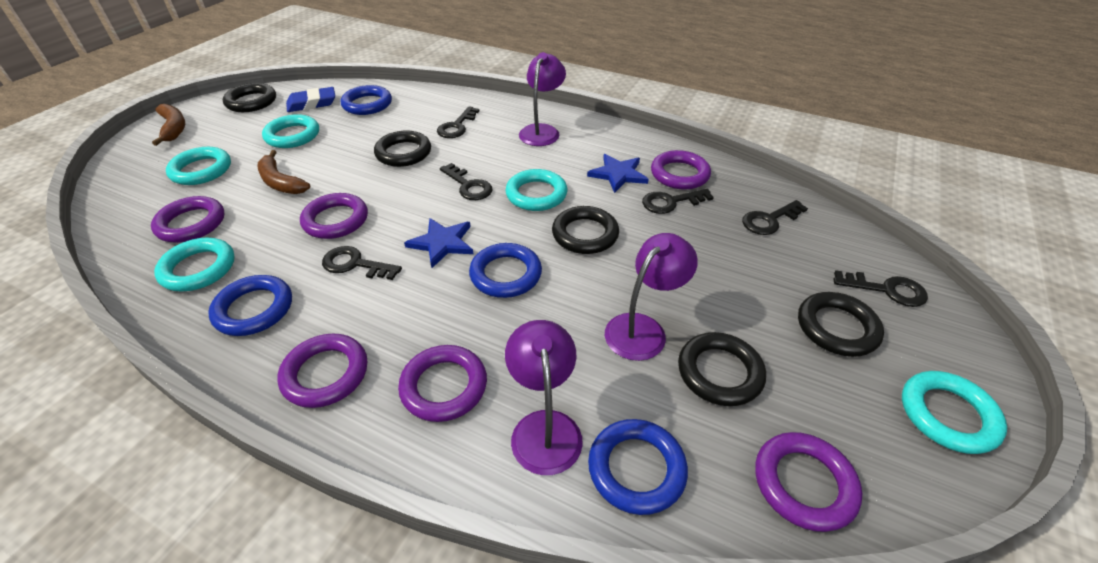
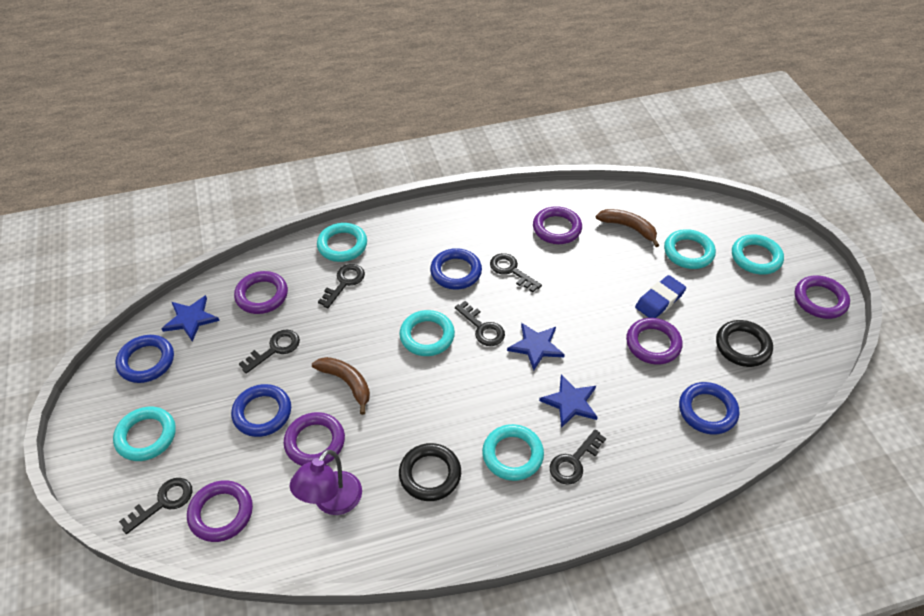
black ring: [223,83,276,112] [374,131,431,167] [552,206,619,254] [678,332,766,406] [798,292,884,357] = 5 -> [399,443,461,501] [716,320,773,367] = 2
blue star: [404,218,474,268] [587,154,649,193] = 2 -> [161,295,220,342] [507,323,565,371] [539,375,598,428] = 3
purple lamp: [505,320,583,475] [519,52,566,146] [605,233,698,361] = 3 -> [290,450,362,515] = 1
turquoise ring: [154,238,235,291] [166,147,231,185] [262,114,319,148] [506,169,567,211] [902,371,1007,454] = 5 -> [113,407,176,461] [317,223,367,262] [399,310,455,356] [482,424,544,481] [664,229,716,269] [732,235,784,275] = 6

